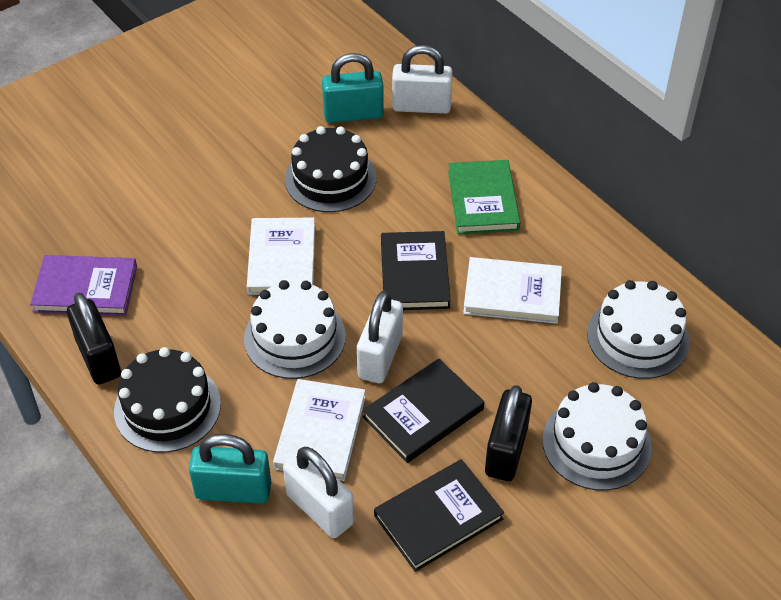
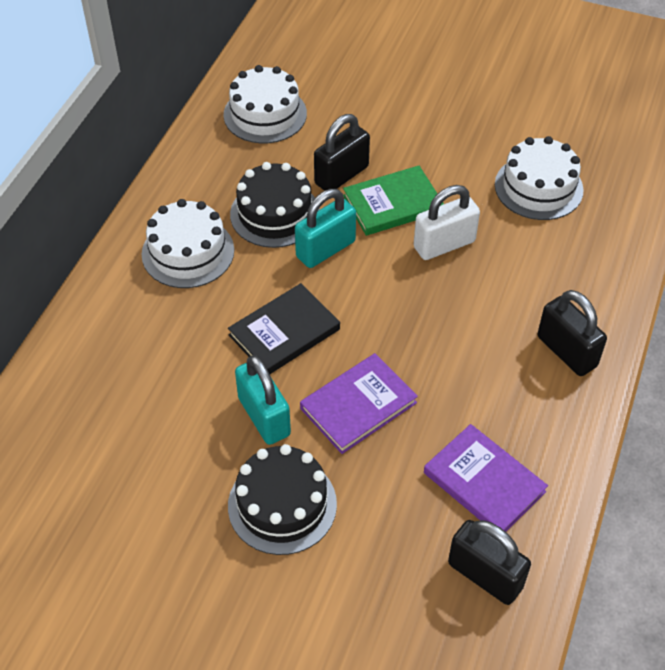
black book: [363,358,484,463] [374,459,504,572] [381,231,451,310] = 3 -> [228,283,340,374] = 1
black padlock: [67,293,121,385] [485,385,532,481] = 2 -> [314,114,370,191] [448,520,531,605] [538,290,607,376] = 3
purple book: [30,255,137,316] = 1 -> [300,353,418,454] [424,424,548,532] = 2
white book: [247,218,315,295] [273,379,366,481] [463,257,562,324] = 3 -> none = 0
white padlock: [283,447,354,538] [357,291,403,383] [392,45,453,114] = 3 -> [414,185,480,260] = 1

